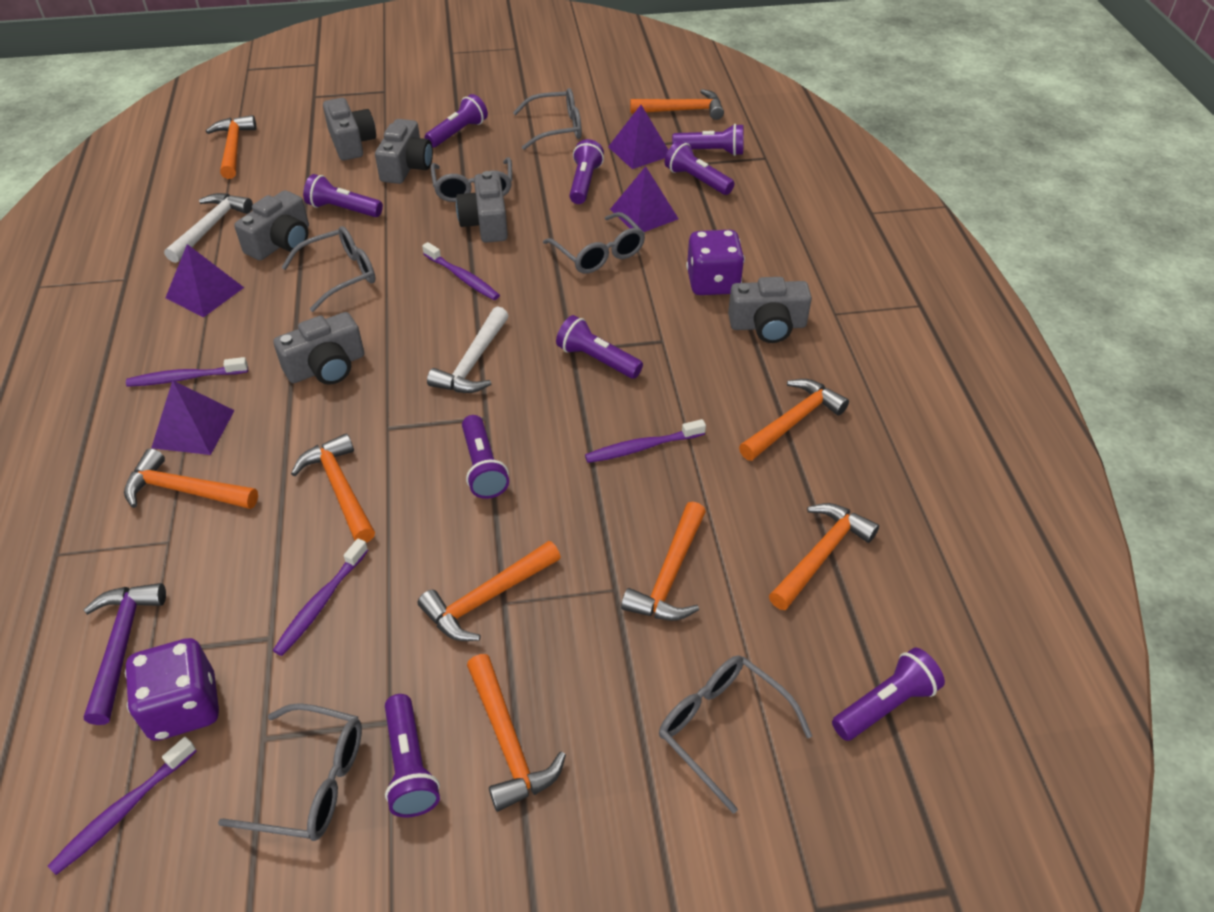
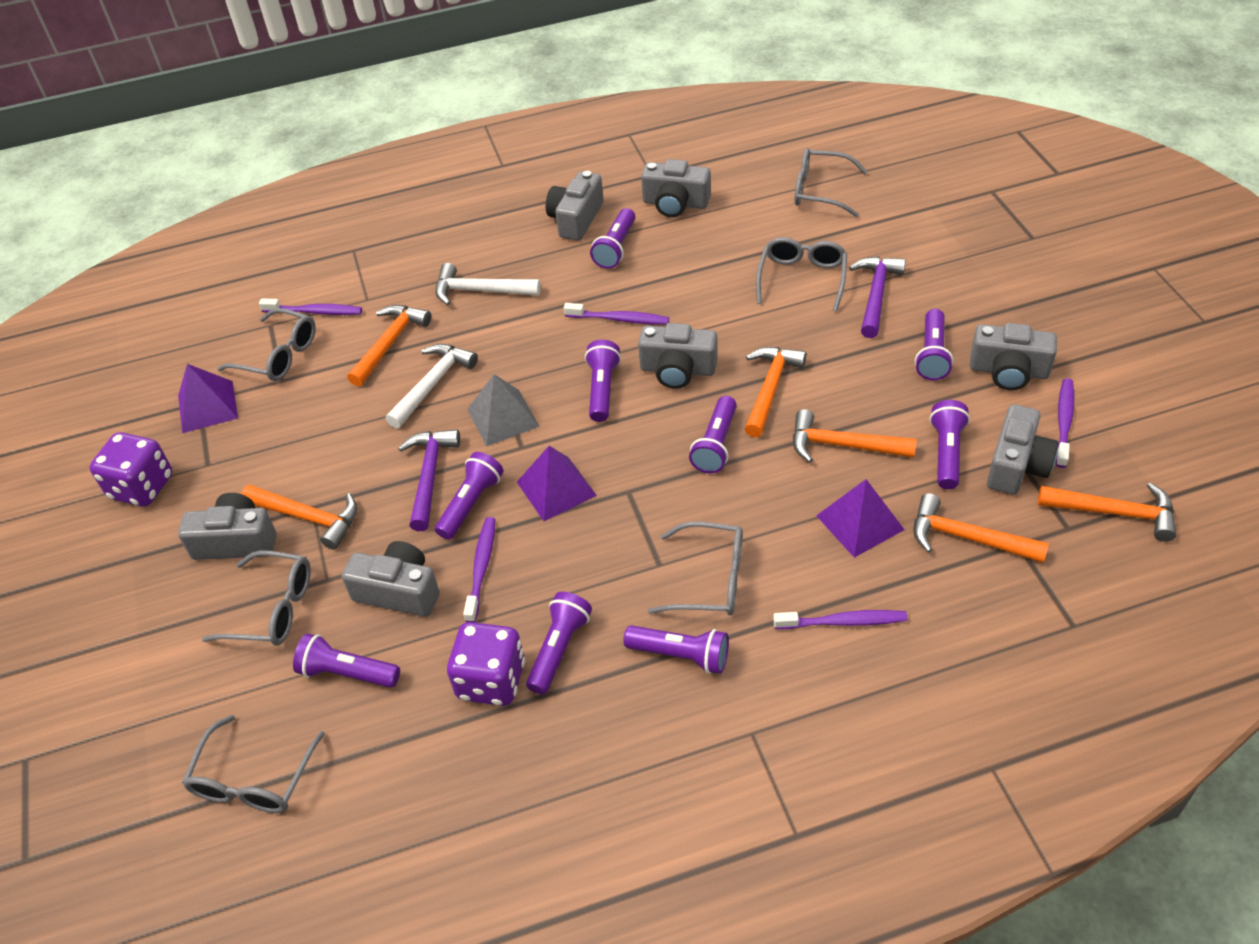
grey camera: [234,190,309,260] [273,312,364,385] [323,98,376,160] [375,119,433,184] [456,171,508,243] [728,277,812,343] = 6 -> [178,493,276,560] [342,541,440,617] [546,171,604,241] [638,323,718,389] [641,159,711,217] [970,323,1057,390] [987,404,1059,495] = 7
grey pyramid: none = 0 -> [467,374,540,447] = 1
orange hammer: [124,448,258,509] [206,115,256,179] [291,433,375,543] [418,541,561,641] [467,654,566,812] [621,502,706,621] [630,89,724,120] [739,379,849,461] [769,503,879,610] = 9 -> [241,484,357,550] [347,305,431,387] [745,347,806,437] [793,409,917,463] [913,493,1049,563] [1038,482,1176,542] = 6
purple hammer: [84,583,166,725] = 1 -> [398,429,460,531] [849,257,906,338] = 2
purple pyramid: [151,380,235,455] [166,244,244,317] [608,105,668,169] [610,166,679,232] = 4 -> [178,364,238,433] [517,446,597,521] [816,479,905,558] = 3

